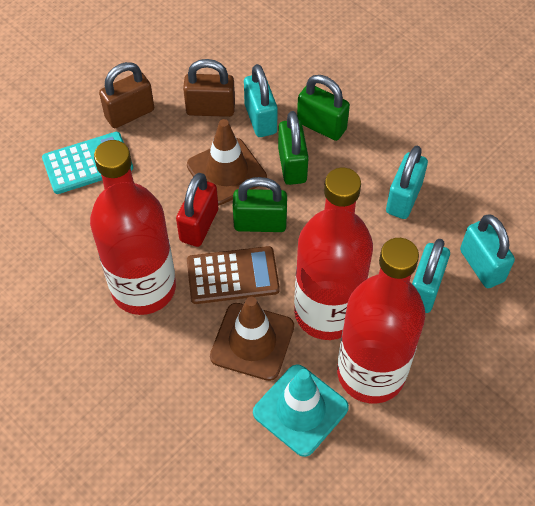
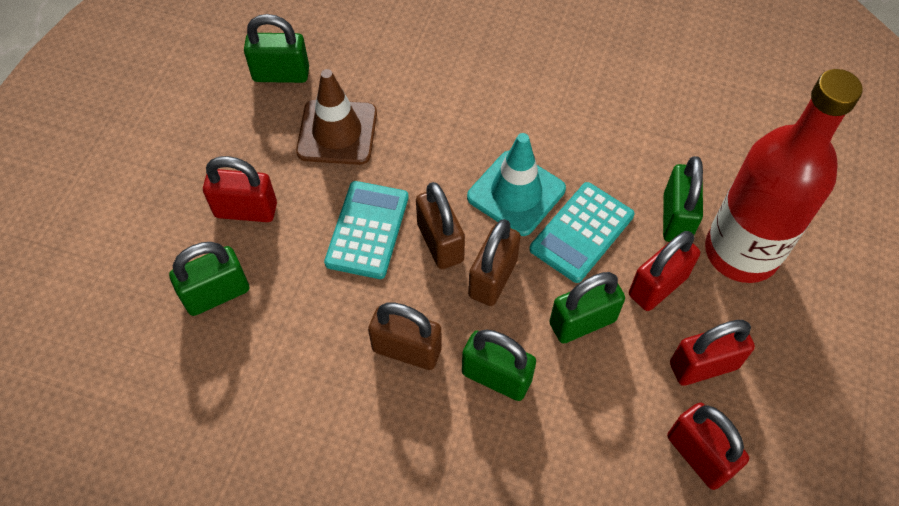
brown calculator: [187,246,280,304] = 1 -> none = 0
brown padlock: [99,62,154,128] [183,59,235,117] = 2 -> [368,303,442,370] [416,182,465,269] [468,219,521,306] = 3
brown traffic cone: [187,119,267,205] [210,297,294,381] = 2 -> [296,69,377,165] = 1
green padlock: [233,177,287,232] [278,111,309,185] [297,75,350,141] = 3 -> [169,242,249,316] [244,14,309,83] [462,329,536,401] [549,272,625,344] [663,156,703,242] = 5
red bottle: [90,140,176,315] [294,168,373,340] [337,238,425,404] = 3 -> [705,69,862,283] = 1
red padlock: [176,173,218,247] = 1 -> [203,156,277,222] [629,231,700,311] [667,403,749,490] [670,320,755,386] = 4
turquoise calculator: [42,132,133,194] = 1 -> [324,181,409,279] [529,182,635,283] = 2
turquoise padlock: [244,64,278,137] [386,146,428,219] [412,239,450,313] [460,214,515,288] = 4 -> none = 0

